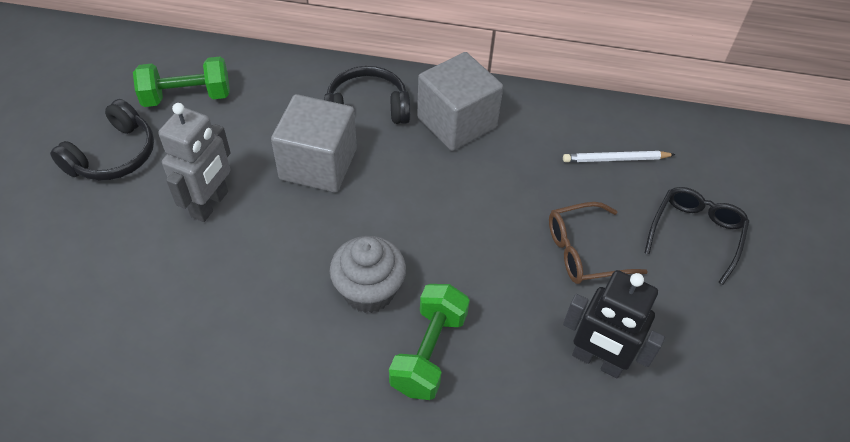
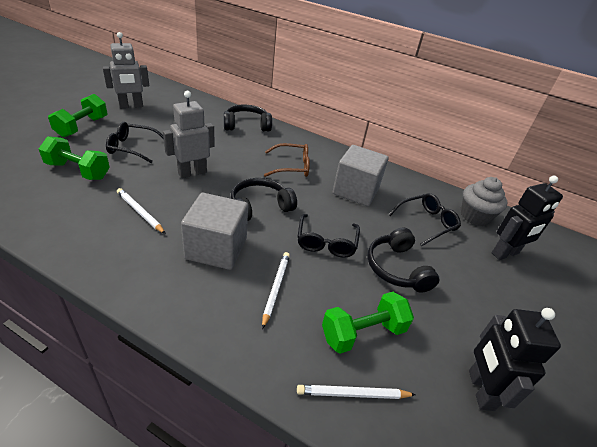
black glasses: [644,187,750,285] = 1 -> [106,122,164,163] [298,214,360,258] [388,193,461,246] = 3
black headphones: [50,99,154,180] [324,66,410,124] = 2 -> [224,105,272,132] [231,178,297,221] [367,228,439,293] = 3
black robot: [563,270,665,378] = 1 -> [469,308,561,411] [492,176,563,260] = 2
green dumbbell: [133,57,230,107] [389,284,470,400] = 2 -> [39,136,110,180] [48,94,107,137] [322,292,414,354] = 3
grey robot: [158,103,231,222] = 1 -> [103,32,149,108] [163,91,215,178] = 2
white pencil: [563,151,676,162] = 1 -> [117,188,166,234] [262,252,290,329] [297,385,416,399] = 3

